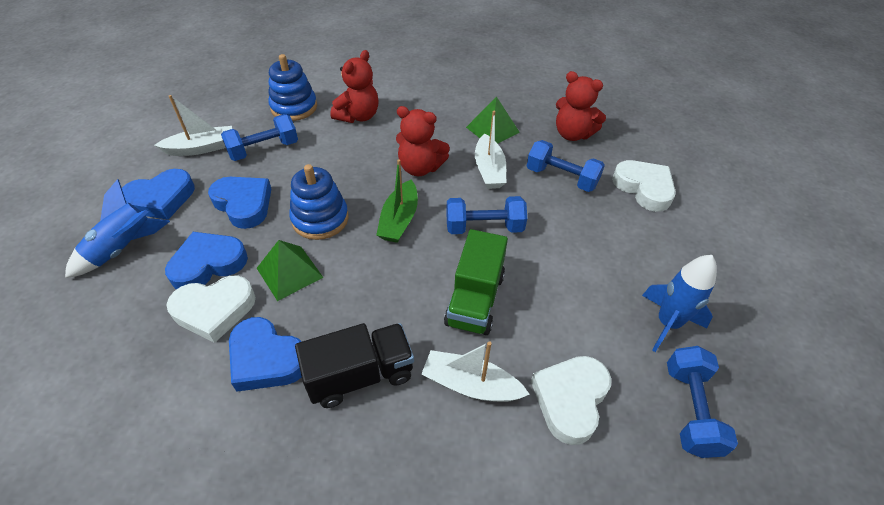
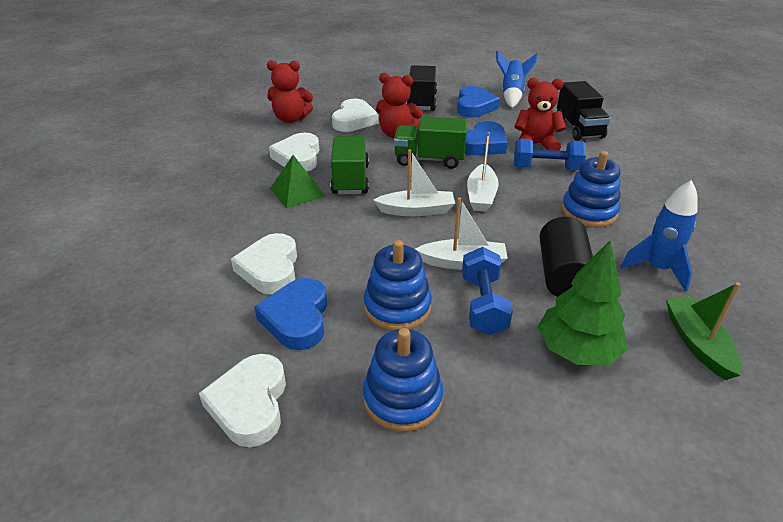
black cylinder: none = 0 -> [539,217,593,297] = 1
black truck: [295,323,414,408] = 1 -> [406,65,437,111] [557,81,611,141] = 2
blue dumbbell: [221,114,298,161] [446,196,527,234] [527,140,605,192] [667,346,738,458] = 4 -> [462,247,513,335] [514,139,586,170] = 2
blue heart: [122,169,195,220] [165,232,248,289] [208,177,271,229] [229,317,302,392] = 4 -> [254,278,327,350] [457,86,500,118] [465,121,507,155] = 3
blue stacking toy: [268,54,317,121] [289,164,349,240] = 2 -> [363,328,443,432] [364,240,432,331] [561,151,620,227] = 3
green pyramid: [257,240,324,301] [466,96,520,144] = 2 -> [270,155,325,208] = 1
green tree: none = 0 -> [538,241,628,365] = 1
green truck: [444,229,508,335] = 1 -> [330,135,369,195] [394,116,467,169] = 2
white heart: [167,275,256,343] [531,356,611,445] [612,160,676,212] = 3 -> [199,354,286,447] [231,233,297,294] [269,133,320,172] [332,99,378,132] = 4

